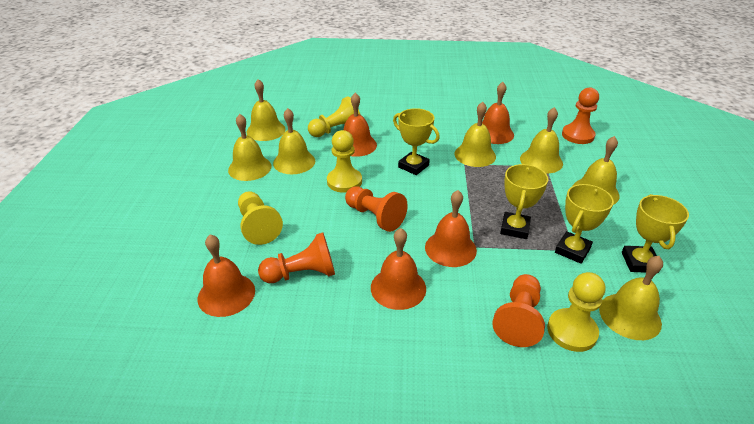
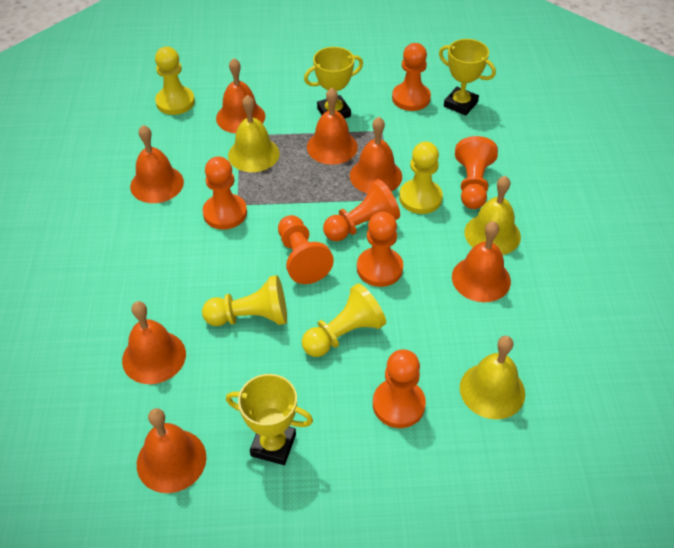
orange bell: [198,234,255,317] [343,92,377,157] [371,228,426,310] [425,190,477,267] [482,82,514,144] = 5 -> [122,301,186,384] [130,125,184,203] [137,408,206,493] [216,58,265,134] [307,88,358,165] [350,117,402,194] [452,221,511,302] = 7
orange pawn: [258,233,335,283] [345,186,408,232] [492,274,545,347] [562,88,599,144] = 4 -> [202,156,247,229] [278,215,334,284] [323,179,400,241] [357,212,403,287] [373,349,426,428] [392,43,431,111] [455,136,498,209] = 7
yellow bell: [228,114,272,181] [246,79,286,141] [273,108,315,174] [454,102,496,167] [520,107,563,173] [573,136,620,205] [599,256,663,340] = 7 -> [228,95,280,172] [460,336,525,420] [464,176,521,255] = 3
yellow trophy: [393,108,440,175] [500,164,548,239] [555,184,614,264] [622,194,689,273] = 4 -> [226,374,313,465] [304,47,363,118] [439,39,496,116] = 3

